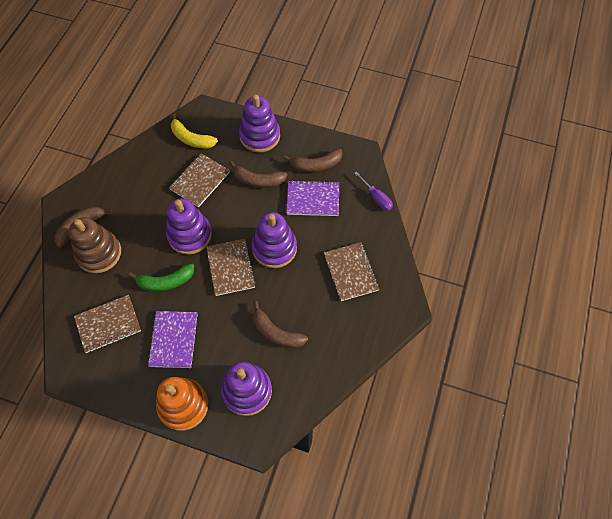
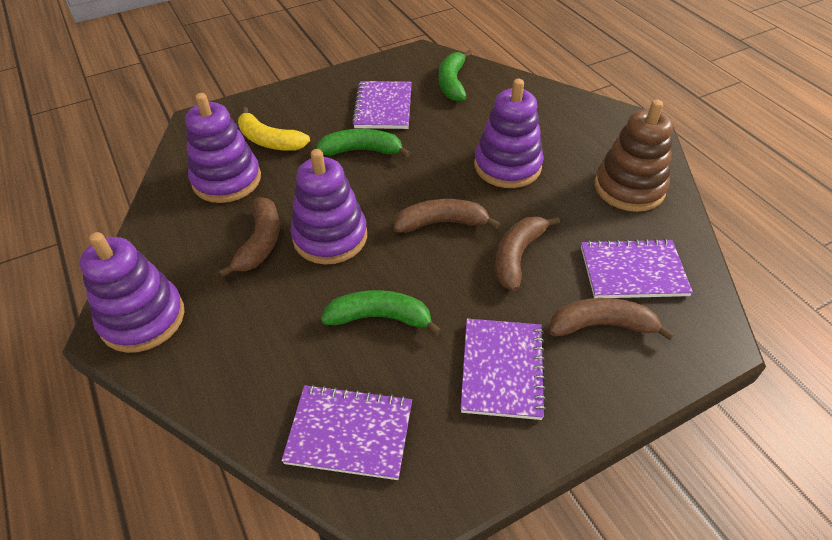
brown notebook: [74,295,141,353] [169,153,230,207] [206,239,256,296] [324,242,379,301] = 4 -> none = 0
green banana: [129,263,194,291] = 1 -> [316,129,411,158] [321,290,442,336] [439,50,472,102] = 3
orange stacking toy: [156,377,208,431] = 1 -> none = 0
purple notebook: [147,311,197,368] [287,180,339,216] = 2 -> [281,384,412,480] [352,81,412,129] [460,319,547,420] [581,238,693,298] = 4
purple screwdriver: [354,172,393,211] = 1 -> none = 0

